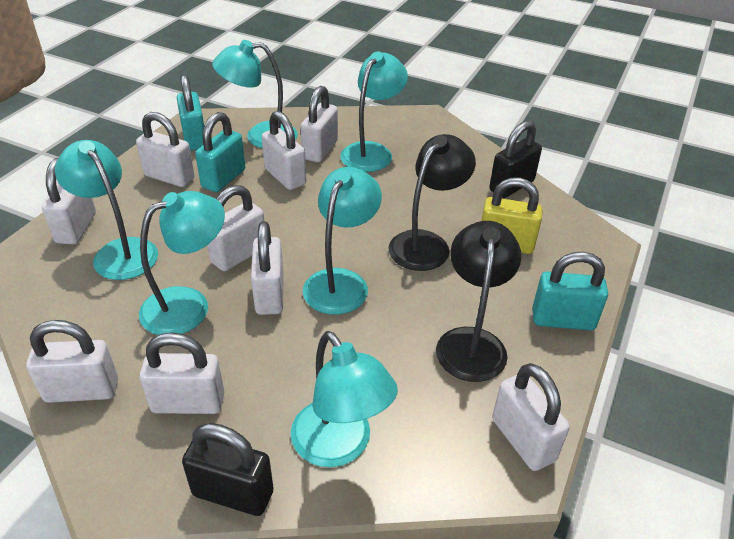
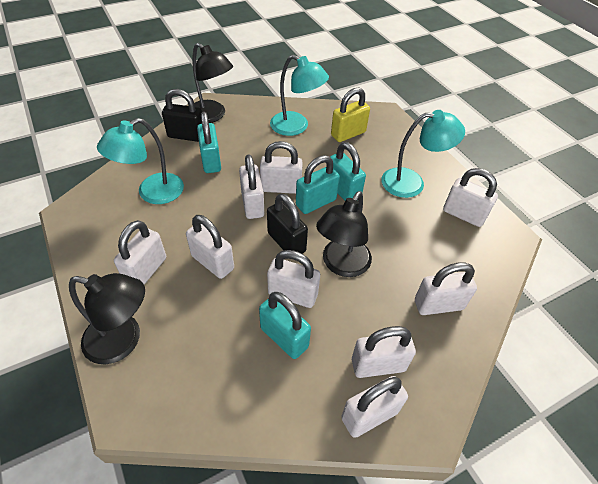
black lamp: [389,134,476,271] [436,221,522,382] = 2 -> [69,273,145,364] [192,43,233,123] [316,191,372,277] = 3
turquoise lamp: [55,140,158,280] [139,191,225,335] [212,40,298,148] [291,331,398,467] [303,167,382,315] [340,51,408,172] = 6 -> [97,118,184,204] [270,55,329,136] [381,110,465,198] = 3
turquoise padlock: [177,74,204,151] [195,112,246,192] [532,252,608,331] = 3 -> [197,112,221,173] [259,292,311,359] [296,155,340,214] [330,142,366,201] = 4

